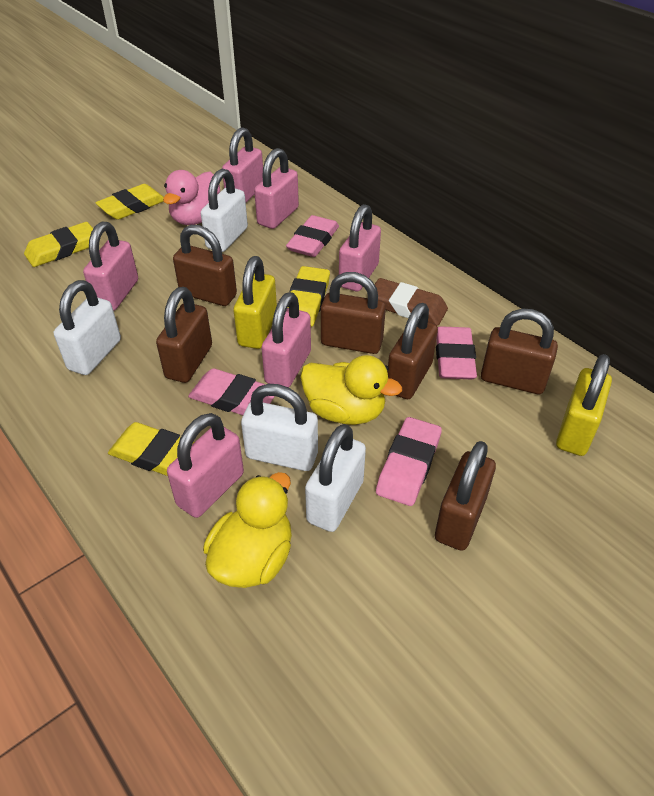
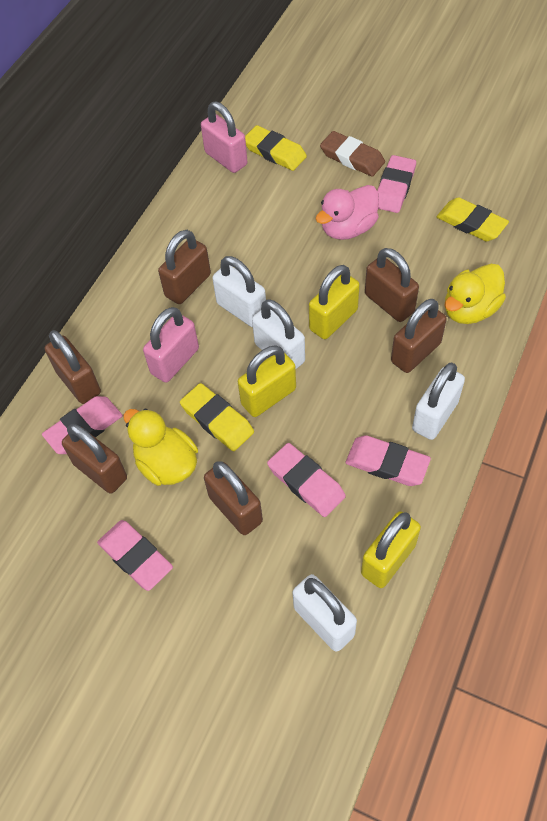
pink eraser: [188,368,275,415] [286,215,339,257] [376,417,442,506] [436,326,477,379] = 4 -> [42,396,123,454] [97,520,173,591] [267,443,346,517] [346,435,431,486] [377,155,416,213] = 5
pink padlock: [83,222,138,311] [167,413,244,518] [222,127,263,203] [254,148,299,229] [261,292,311,388] [339,204,381,291] = 6 -> [143,307,199,383] [201,102,247,173] = 2
yellow eraser: [24,222,93,267] [95,184,164,220] [108,422,194,476] [288,266,330,327] = 4 -> [180,383,254,451] [245,125,307,171] [437,197,509,241] = 3
yellow padlock: [233,256,277,349] [556,354,612,456] = 2 -> [238,345,296,417] [309,265,360,339] [361,511,421,588] = 3

